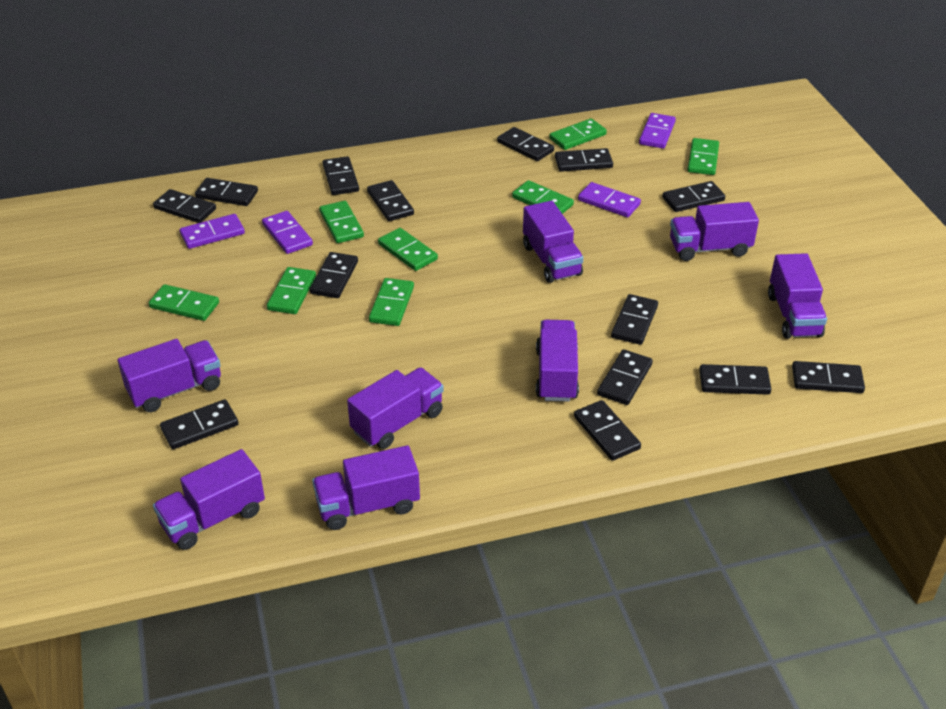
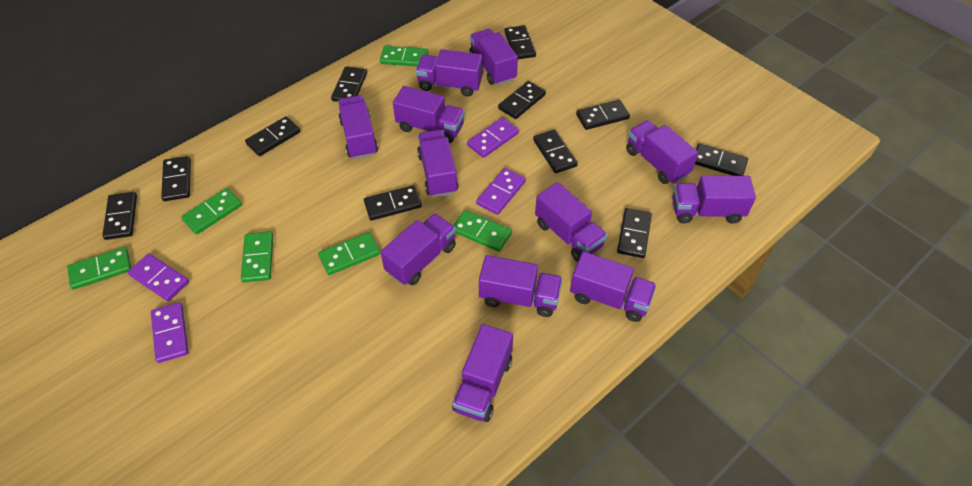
black domino: [153,189,216,223] [160,399,239,449] [195,178,258,206] [310,252,358,298] [323,156,359,195] [367,180,414,221] [497,127,554,161] [555,148,613,172] [574,400,641,461] [597,349,653,405] [611,294,658,345] [662,181,725,212] [699,364,771,395] [792,361,865,393] = 14 -> [102,192,137,240] [161,156,191,201] [245,116,300,156] [331,66,367,102] [364,185,422,221] [498,81,546,119] [504,25,536,59] [533,130,578,173] [576,100,630,130] [617,208,652,258] [695,143,748,176] = 11
green domino: [149,284,219,321] [267,267,316,314] [319,201,364,243] [369,278,414,326] [378,228,438,271] [512,180,574,214] [549,118,607,150] [688,138,719,175] = 8 -> [67,247,131,290] [181,188,242,234] [241,231,273,282] [318,232,380,275] [380,46,428,66] [453,210,512,252] = 6
purple truck: [118,339,221,412] [153,449,265,550] [312,445,420,530] [347,368,444,449] [523,201,583,283] [536,320,579,402] [670,202,759,261] [768,253,827,339] = 8 -> [338,95,378,159] [381,213,456,285] [393,86,465,143] [416,49,483,97] [417,130,458,197] [452,324,513,422] [470,29,518,85] [479,255,562,317] [535,182,607,262] [570,252,657,322] [626,120,698,184] [672,176,756,224] = 12

